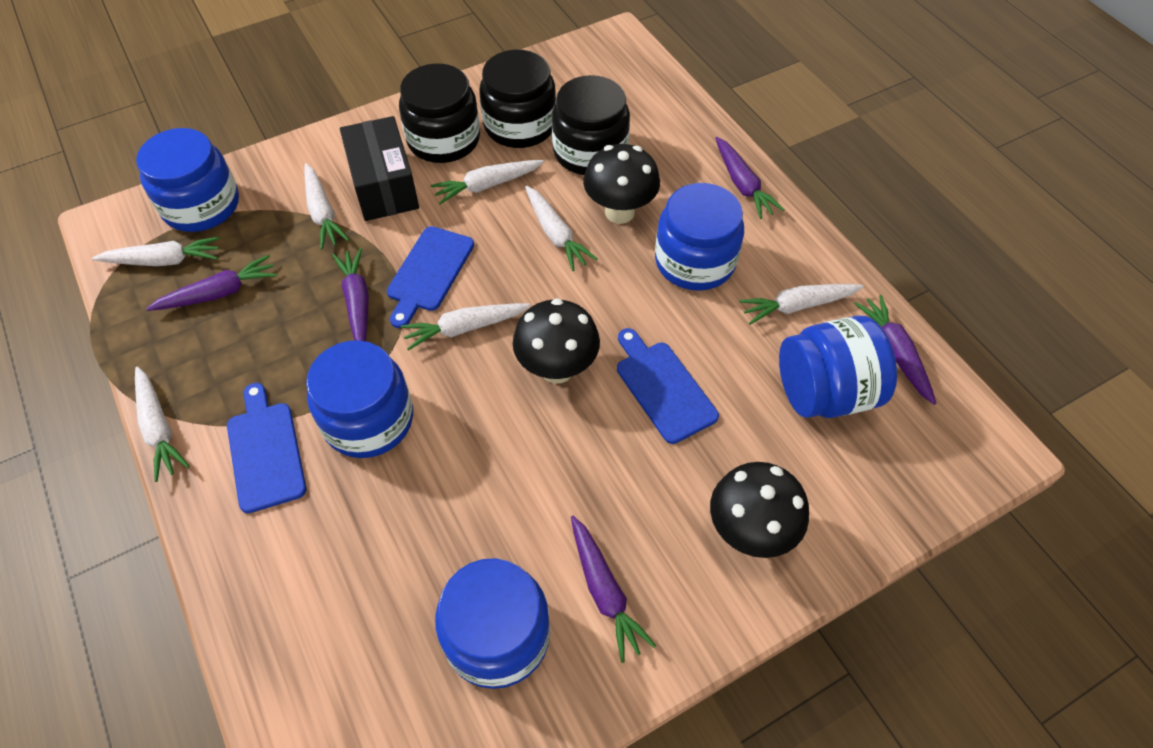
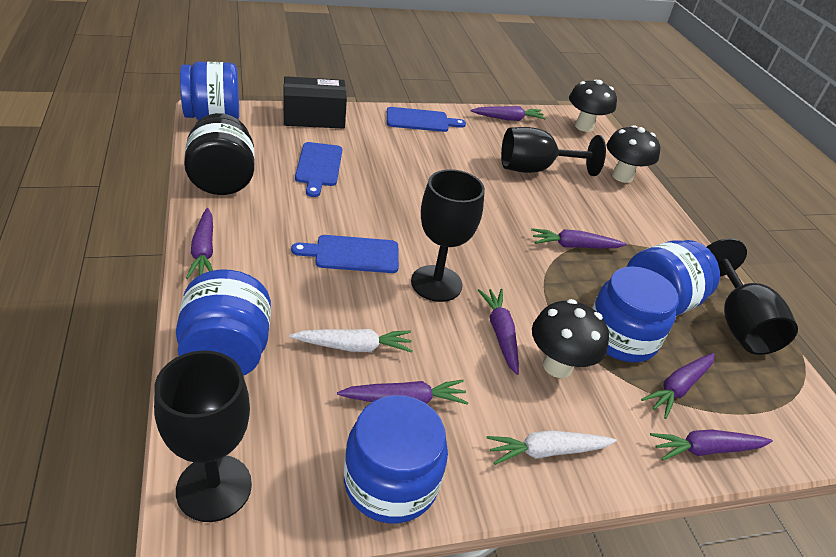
black goblet: none = 0 -> [154,350,252,522] [411,169,485,302] [501,127,606,176] [707,238,798,355] = 4
black jar: [399,63,480,163] [479,50,556,148] [552,75,630,175] = 3 -> [184,113,255,195] = 1
purple carrot: [146,255,277,311] [332,248,369,341] [571,515,656,663] [715,137,785,219] [854,295,936,405] = 5 -> [186,208,213,279] [337,380,469,405] [471,106,546,121] [478,289,519,375] [531,228,627,248] [641,353,715,419] [650,429,773,461] = 7
white carrot: [92,237,220,266] [135,366,189,482] [304,163,349,250] [401,303,531,351] [431,160,544,205] [525,186,597,271] [739,284,864,325] = 7 -> [290,329,413,353] [486,430,616,465] = 2

